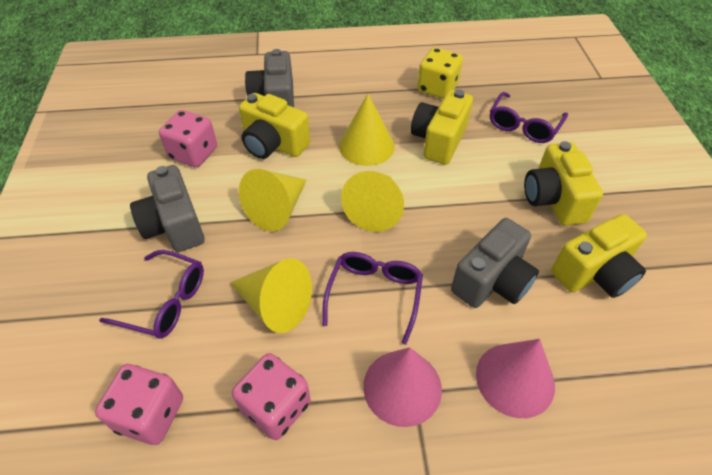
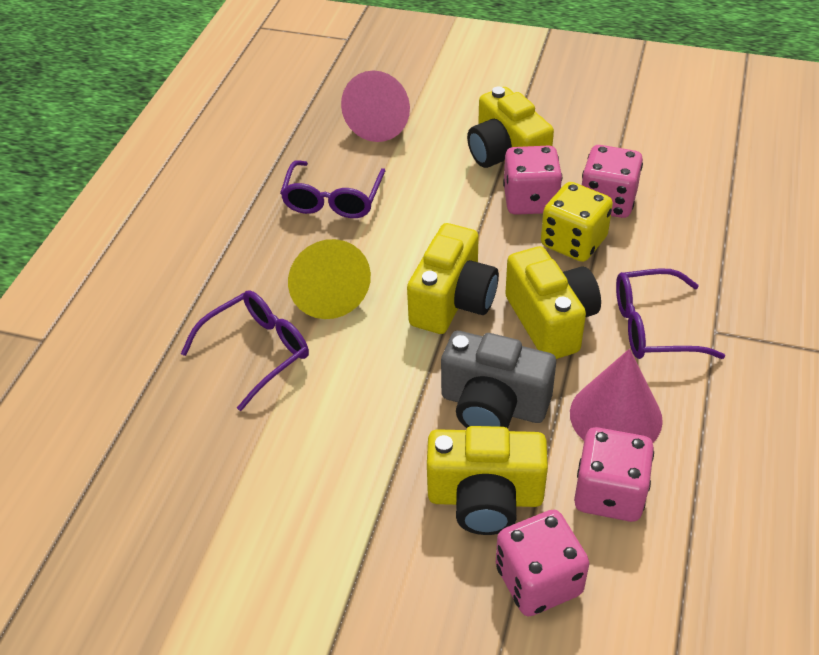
grey camera: [130,165,205,252] [245,49,294,107] [451,218,539,308] = 3 -> [441,331,556,428] = 1
pink dice: [95,364,183,445] [159,110,217,167] [232,353,311,440] = 3 -> [496,510,590,616] [503,146,562,215] [574,427,654,522] [582,145,643,218] = 4
yellow cone: [230,258,312,333] [239,169,307,231] [339,94,395,166] [341,171,404,232] = 4 -> [288,239,371,319] = 1

